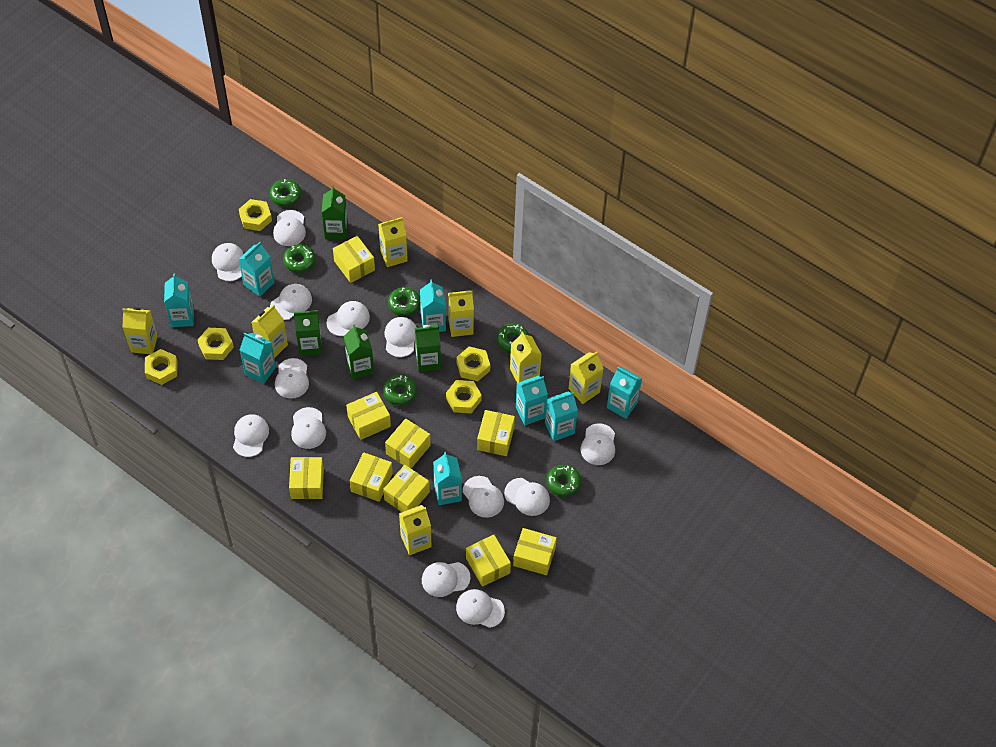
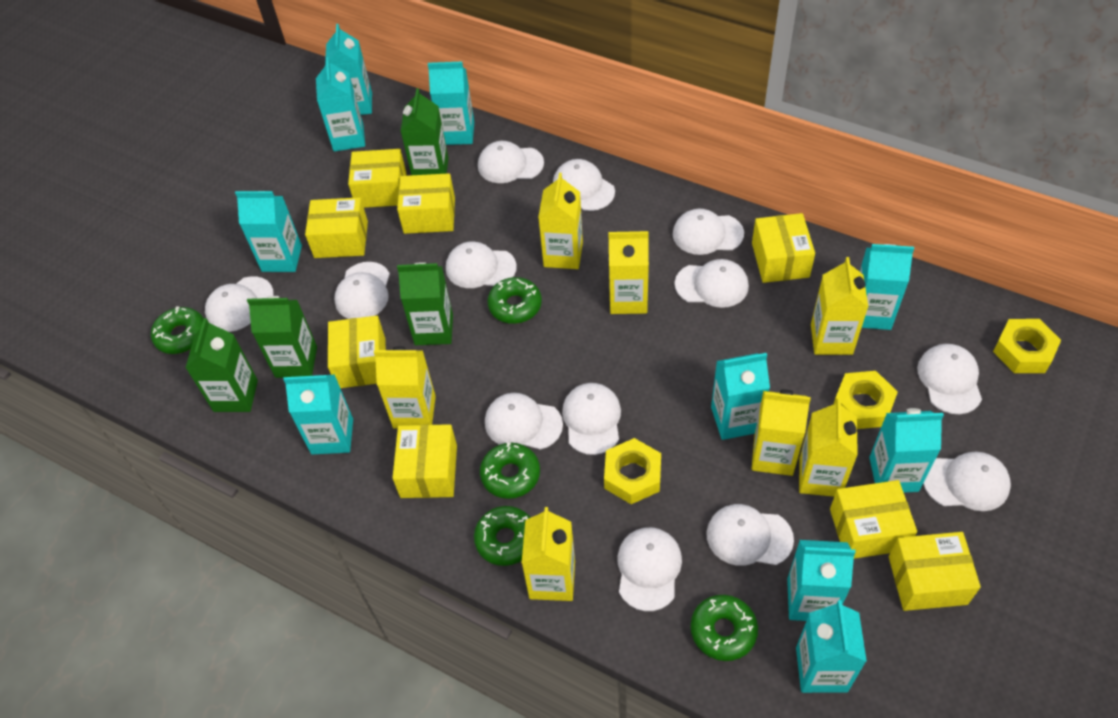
green donut: [270,179,301,207] [283,244,316,273] [383,375,417,406] [388,287,420,316] [496,323,529,353] [547,465,581,497] = 6 -> [151,306,204,354] [474,506,531,566] [480,442,540,499] [487,277,542,324] [690,595,758,661] = 5
turquoise carton: [164,273,194,327] [239,242,275,297] [240,332,276,384] [420,279,446,332] [433,452,462,505] [516,376,548,425] [545,391,578,441] [607,367,642,419] = 8 -> [235,191,302,272] [283,375,353,454] [316,57,365,152] [325,24,372,115] [428,62,474,145] [711,353,770,440] [787,540,856,621] [796,600,867,693] [860,244,914,330] [869,408,944,493] = 10
yellow box: [289,457,324,499] [333,236,375,283] [346,392,391,440] [350,452,393,502] [383,465,430,512] [385,418,430,468] [466,535,511,587] [477,410,515,456] [513,528,557,575] = 9 -> [305,197,368,258] [328,316,386,388] [348,149,407,208] [392,424,457,498] [397,173,455,234] [752,213,815,283] [830,480,917,559] [889,532,981,611] = 8
yellow nut: [145,349,177,385] [198,328,234,360] [239,199,272,231] [446,380,482,413] [457,346,490,381] = 5 -> [604,438,661,504] [833,371,898,429] [993,319,1061,373] = 3

